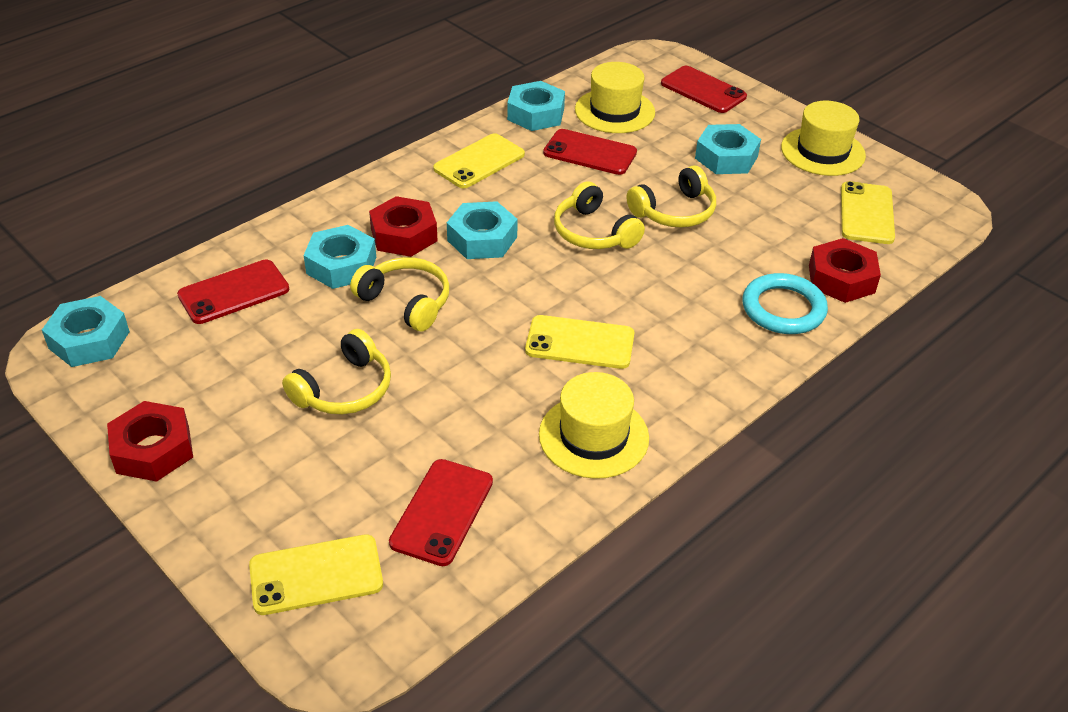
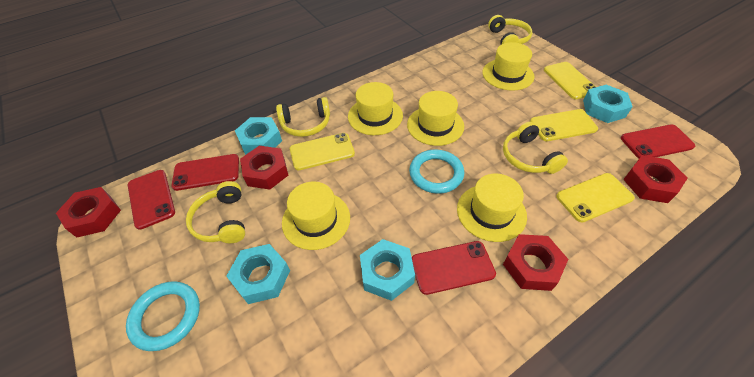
red nut: [107,401,193,482] [369,196,438,257] [809,238,881,303] = 3 -> [56,187,121,238] [240,146,288,190] [503,234,569,291] [623,155,688,203] = 4
turquoise nut: [42,296,130,367] [304,225,376,289] [447,201,518,259] [507,81,565,131] [695,124,761,174] = 5 -> [226,244,290,304] [235,117,282,155] [360,239,415,301] [583,85,633,123] = 4
turquoise ring: [743,273,828,334] = 1 -> [126,281,200,351] [409,150,464,194] = 2
yellow hat: [539,372,649,479] [575,62,655,133] [781,101,866,176] = 3 -> [282,182,350,250] [348,82,403,135] [407,91,464,146] [457,174,527,242] [482,42,534,91] = 5

